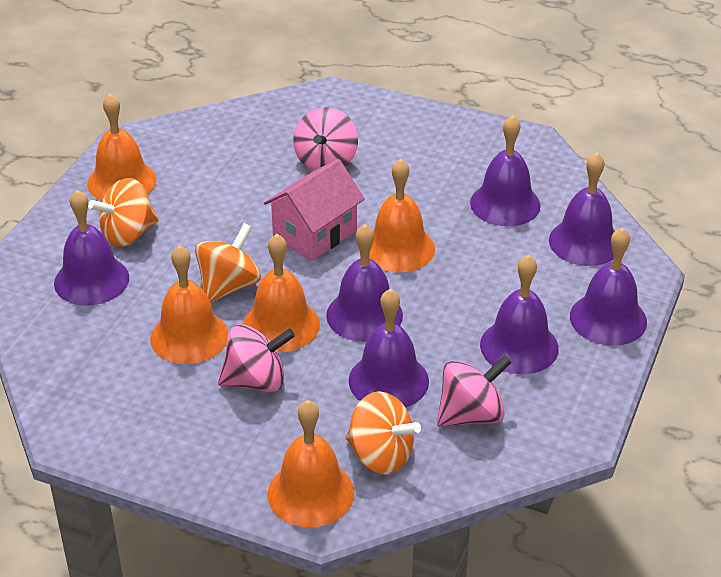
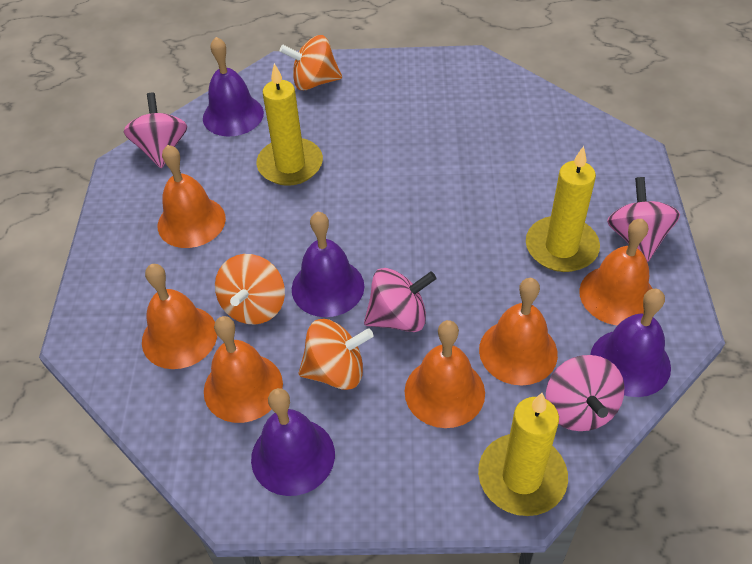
orange bell: [87,94,157,201] [150,245,228,364] [243,234,320,352] [268,400,354,527] [369,159,435,272] = 5 -> [142,264,217,369] [158,145,226,248] [204,316,283,423] [405,320,485,428] [479,278,558,385] [579,218,653,325] = 6
pink house: [264,159,365,261] = 1 -> none = 0
pink spinning top: [218,324,295,392] [293,107,358,171] [437,355,512,427] = 3 -> [124,93,187,168] [364,268,437,332] [546,355,625,431] [607,177,680,262] = 4
purple bell: [54,190,129,306] [326,224,403,342] [349,288,429,408] [470,115,541,226] [480,255,559,374] [549,153,615,266] [570,227,647,346] = 7 -> [203,37,264,137] [251,388,335,496] [292,212,364,317] [590,289,671,397] = 4
yellow candle: none = 0 -> [257,63,323,186] [478,393,568,516] [526,146,600,272] = 3

